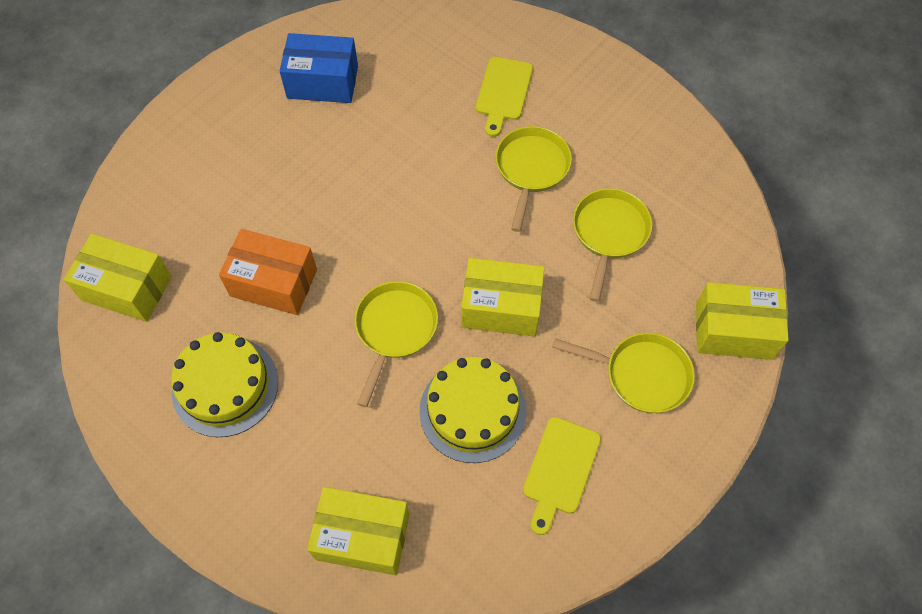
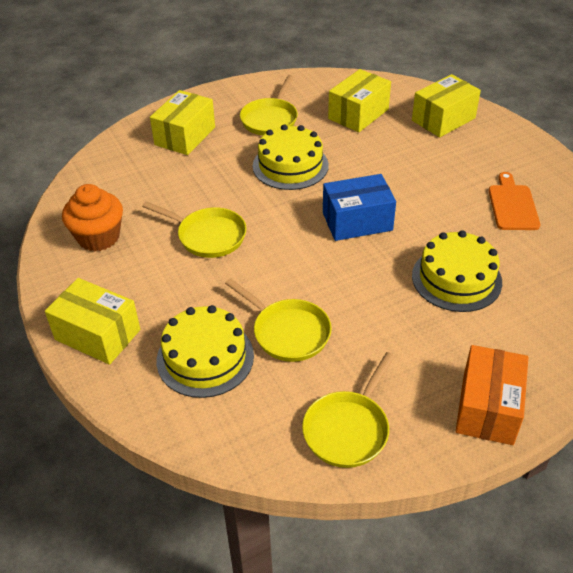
orange cupcake: none = 0 -> [62,184,123,251] = 1
orange cutting board: none = 0 -> [489,172,540,230] = 1
yellow cake: [171,332,278,437] [419,357,526,463] = 2 -> [157,305,254,398] [253,124,329,190] [412,230,502,312] = 3
yellow cutting board: [476,57,533,137] [523,417,601,535] = 2 -> none = 0

